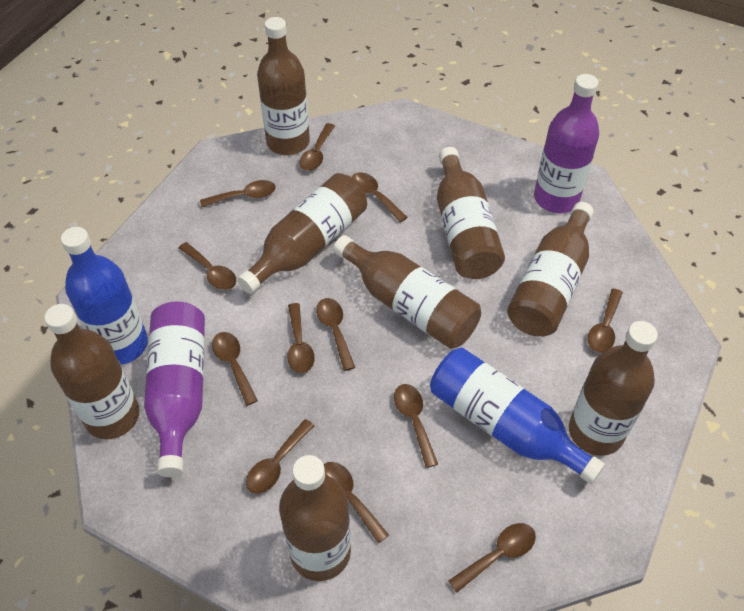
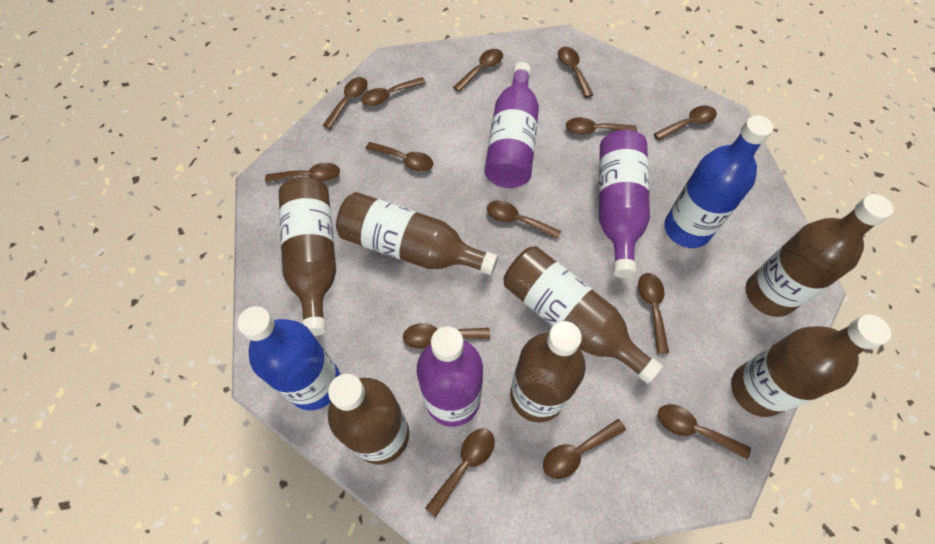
brown bottle: [44,304,140,439] [237,173,367,294] [257,17,310,155] [279,455,351,581] [333,235,481,349] [437,147,505,279] [507,202,594,336] [569,321,658,456] = 8 -> [279,177,336,336] [328,374,409,465] [336,192,498,275] [504,246,663,384] [510,321,585,422] [731,314,891,417] [746,194,893,317] = 7
brown spoon: [179,242,236,290] [200,180,276,207] [212,332,258,406] [246,419,315,494] [287,303,315,373] [299,123,335,171] [316,298,355,371] [324,462,389,544] [352,172,408,223] [394,384,438,468] [448,523,536,593] [587,289,623,353] = 12 -> [265,163,340,183] [323,77,368,129] [361,77,426,106] [366,142,433,171] [403,323,490,349] [425,428,495,517] [453,49,503,92] [487,200,561,240] [543,419,626,479] [558,47,593,98] [566,117,637,135] [638,273,669,354] [654,106,717,141] [658,404,751,460] = 14
purple bottle: [144,301,205,477] [534,74,599,213] = 2 -> [417,326,483,427] [485,62,539,188] [599,130,650,278] = 3

